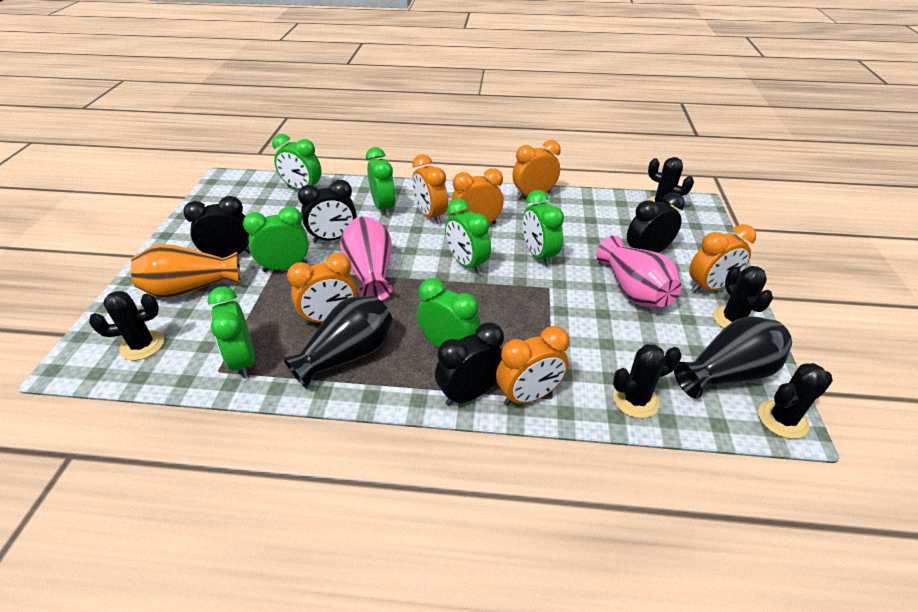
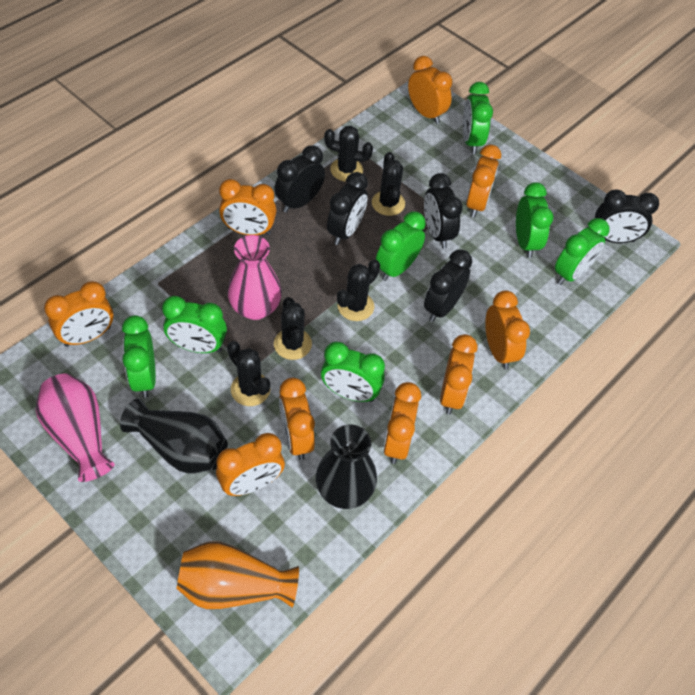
black clock: [183,196,250,258] [298,180,357,243] [435,322,504,406] [627,193,685,253] = 4 -> [275,145,325,213] [327,172,368,245] [424,173,463,249] [424,250,472,322] [595,189,659,243] = 5
orange clock: [287,253,357,326] [412,154,448,224] [451,168,504,224] [496,326,569,406] [512,140,561,200] [689,224,756,293] = 6 -> [44,281,113,347] [216,433,285,496] [219,179,276,235] [279,378,315,460] [383,382,421,464] [408,56,452,124] [440,334,478,415] [466,144,501,218] [485,290,530,369] = 9

